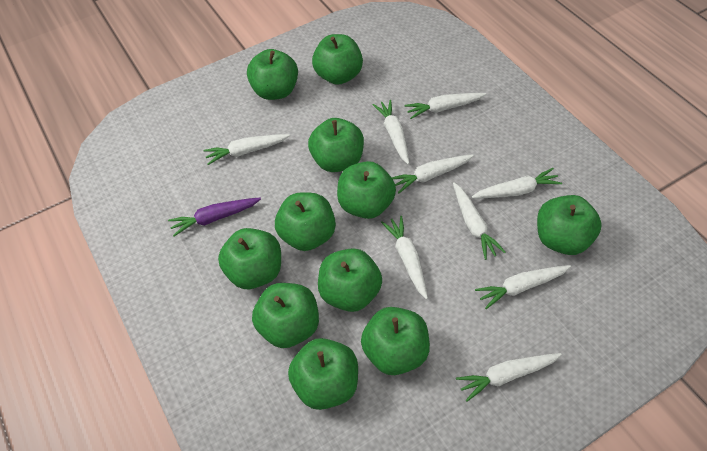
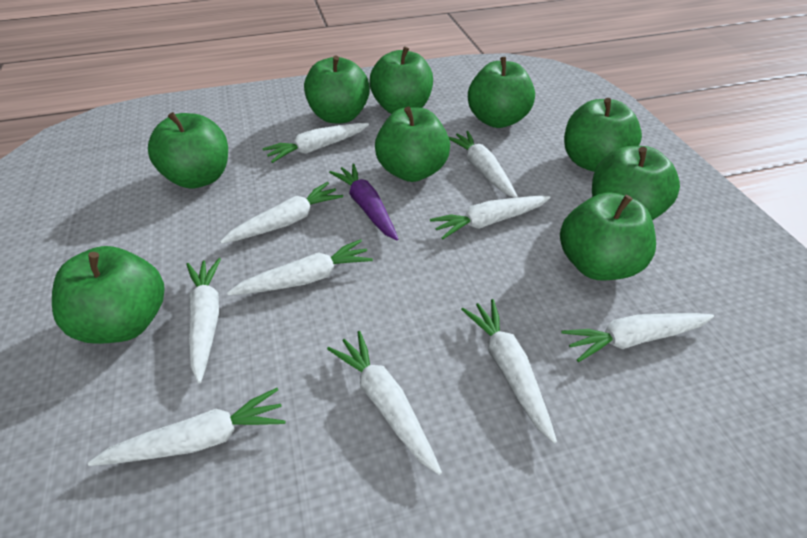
green apple: [218,228,281,289] [247,49,298,100] [252,283,319,348] [275,192,336,251] [288,338,358,410] [308,118,364,172] [312,34,363,85] [318,248,382,312] [337,161,396,219] [361,307,430,375] [537,195,602,255] = 11 -> [52,246,165,344] [148,112,228,189] [304,56,370,123] [369,46,433,114] [375,106,450,182] [468,57,535,128] [560,192,656,280] [564,98,642,172] [592,146,680,220] = 9
white carrot: [204,134,290,165] [373,100,409,164] [381,216,428,299] [391,154,474,194] [404,93,486,119] [453,182,505,260] [456,353,562,402] [472,168,562,199] [475,265,571,309] = 9 -> [88,388,285,466] [186,258,221,383] [220,182,343,244] [227,239,373,295] [263,123,369,163] [327,331,442,475] [430,196,551,239] [448,131,518,198] [461,299,557,443] [561,313,714,362] = 10

